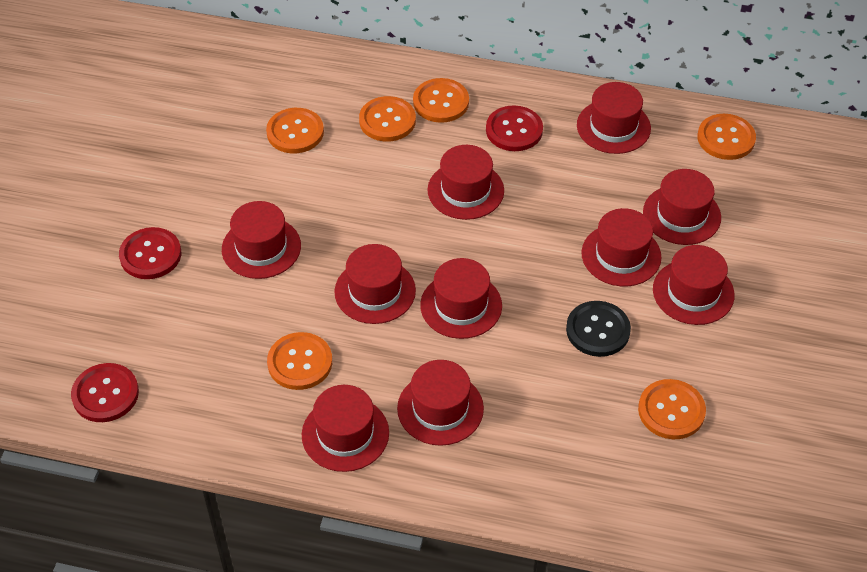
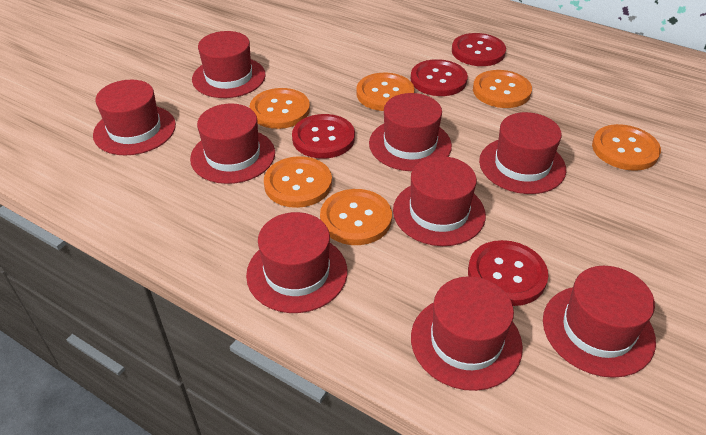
black button: [566,301,631,357] = 1 -> none = 0
red button: [71,363,139,422] [119,227,181,279] [486,105,543,151] = 3 -> [292,114,355,159] [411,59,468,96] [452,33,506,66] [468,240,548,306] = 4
red hat: [222,201,301,279] [302,385,389,472] [334,244,416,324] [397,360,484,446] [420,258,502,339] [427,145,504,220] [577,82,651,154] [581,208,662,286] [643,169,721,245] [653,245,735,325] = 10 -> [93,80,176,155] [190,104,275,184] [192,31,266,98] [246,212,347,313] [369,93,452,171] [393,156,486,246] [411,276,523,391] [479,112,566,194] [543,266,656,378] = 9

